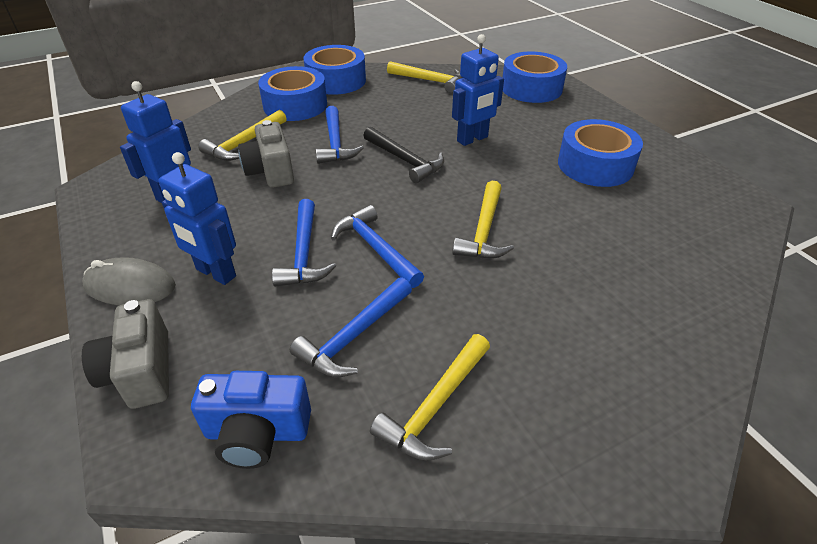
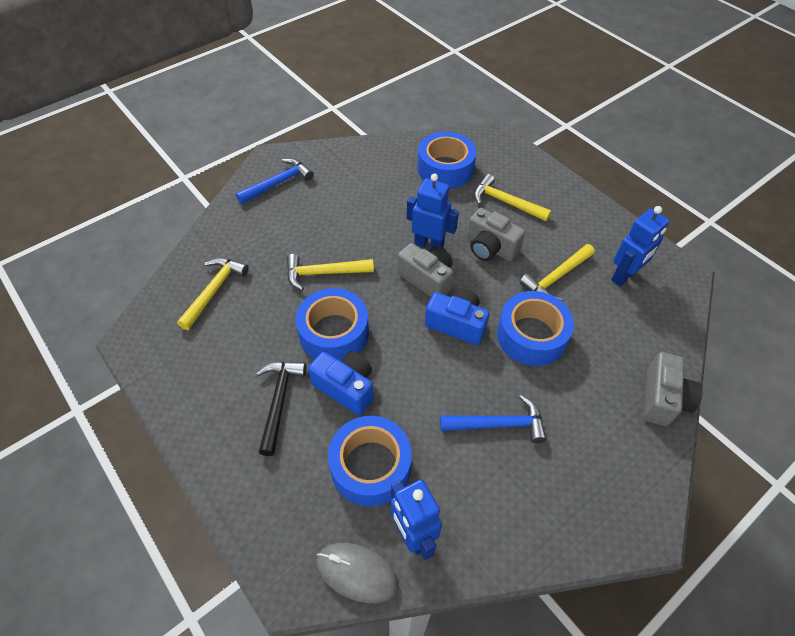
blue camera: [191,371,311,469] = 1 -> [308,351,373,415] [425,288,489,345] = 2
blue hammer: [272,199,336,287] [290,277,412,377] [316,106,364,164] [331,205,424,288] = 4 -> [236,158,314,204] [440,395,547,443] = 2
grey camera: [82,299,169,409] [238,120,294,188] = 2 -> [398,243,453,297] [467,208,525,261] [643,352,703,426] = 3

